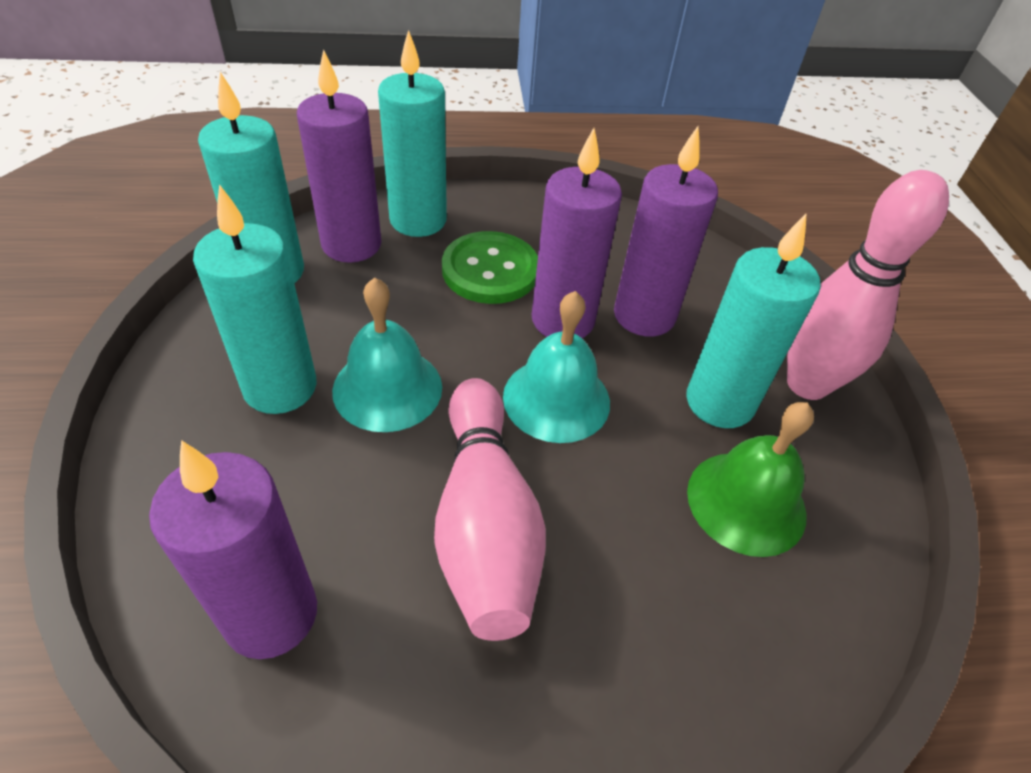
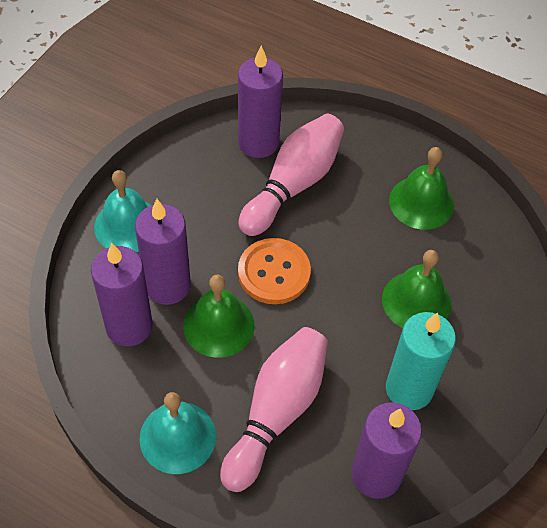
green bell: [687,402,814,557] = 1 -> [183,275,254,358] [382,250,451,328] [389,147,454,230] = 3
green button: [442,231,538,304] = 1 -> none = 0
orange button: none = 0 -> [238,238,311,304] = 1
turquoise candle: [193,184,317,414] [198,72,304,283] [378,30,447,237] [686,214,821,428] = 4 -> [386,312,456,410] = 1

